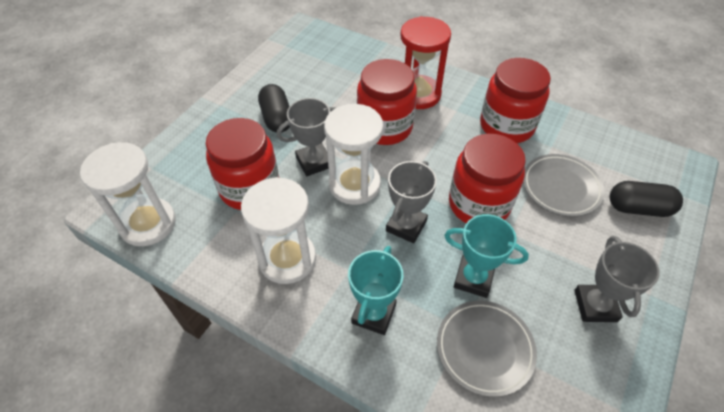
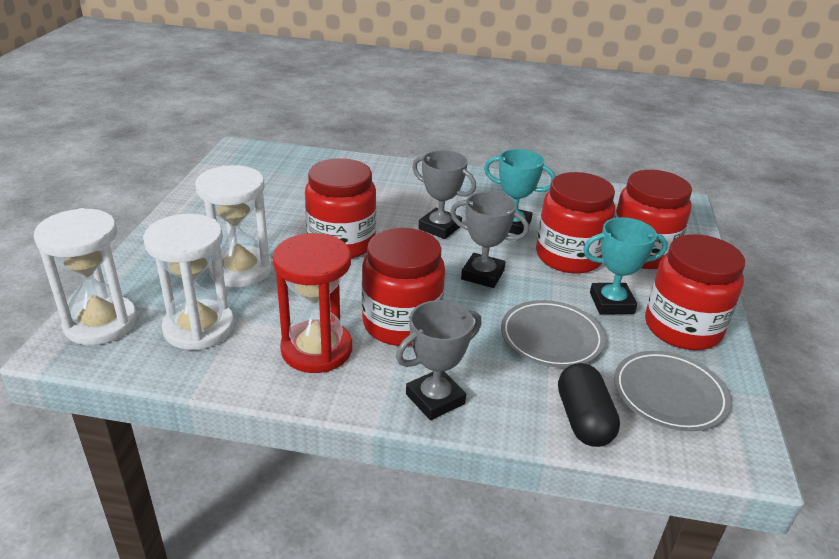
black capsule: [258,84,290,133] [610,181,683,217] = 2 -> [558,363,620,447] = 1
red jar: [206,118,279,210] [357,59,417,145] [449,134,526,223] [480,58,551,143] = 4 -> [305,158,376,259] [362,228,445,346] [536,172,615,274] [614,170,692,269] [645,234,745,350] = 5

